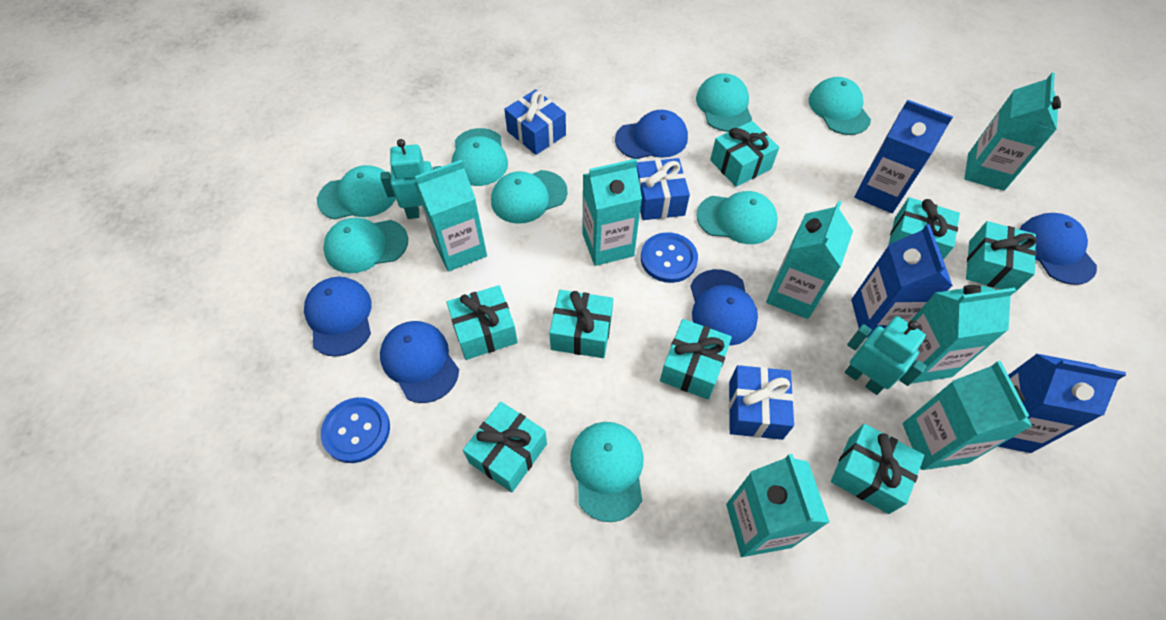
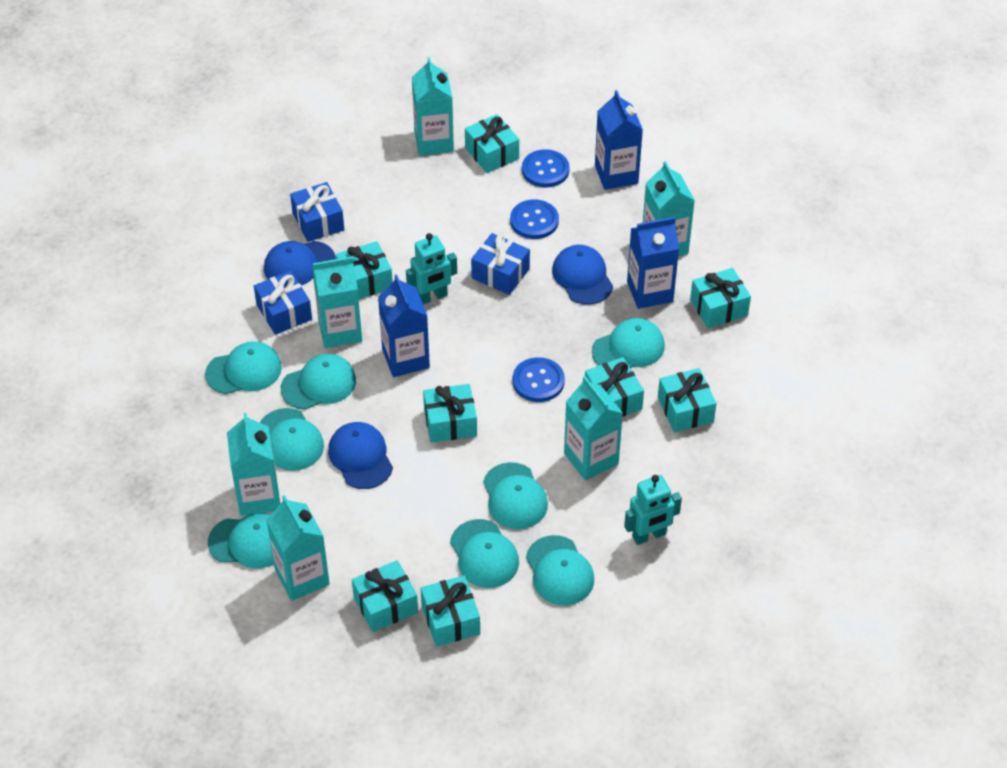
blue button: [321,397,390,463] [641,232,698,283] = 2 -> [510,199,559,239] [513,357,565,402] [522,149,570,188] = 3
blue cap: [304,277,371,357] [380,321,459,403] [615,110,688,159] [690,269,758,346] [1019,213,1097,285] = 5 -> [264,241,336,286] [328,422,393,489] [552,245,613,305] = 3
turquoise carton: [414,160,487,272] [582,159,642,266] [726,454,830,557] [766,201,853,319] [903,361,1032,470] [911,285,1016,384] [964,73,1061,191] = 7 -> [227,413,280,516] [266,495,330,601] [312,257,362,348] [412,57,454,156] [564,376,623,480] [643,161,695,256] = 6

